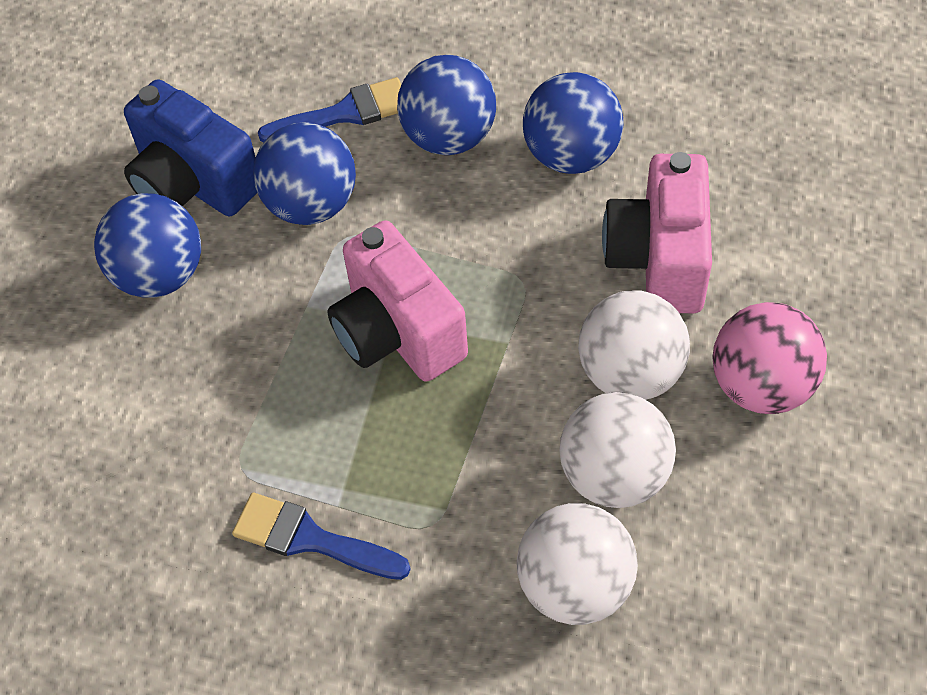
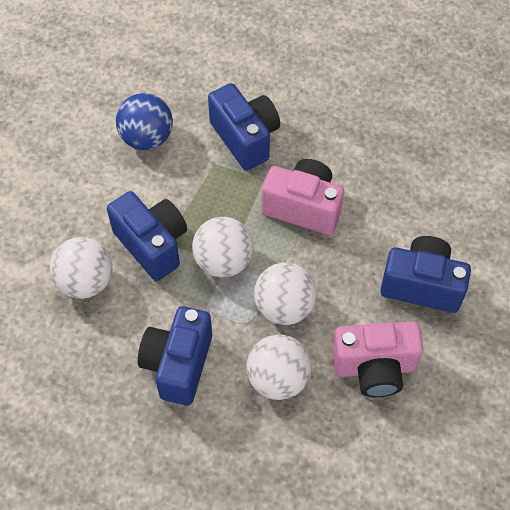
blue ball: [94,193,201,298] [253,122,356,225] [397,55,496,155] [523,72,624,174] = 4 -> [116,93,173,150] = 1
blue brush: [232,493,411,580] [258,77,401,143] = 2 -> none = 0
blue camera: [124,79,257,216] = 1 -> [107,191,187,281] [138,306,212,406] [208,83,280,170] [380,236,471,313] = 4
pink ball: [712,302,827,414] = 1 -> none = 0
white ball: [517,503,638,625] [559,392,676,508] [578,291,690,400] = 3 -> [50,237,113,299] [192,217,253,277] [246,334,311,400] [254,263,317,325] = 4

